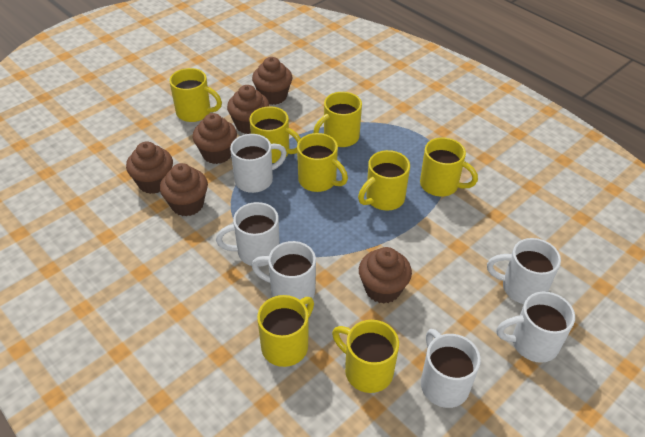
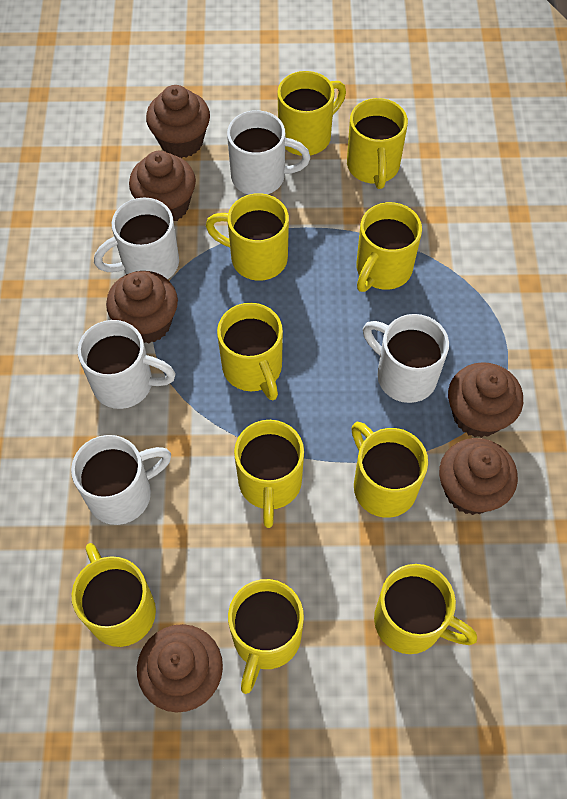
white mug: [216,202,280,267] [230,134,287,193] [252,241,316,305] [421,329,481,408] [487,238,561,304] [496,292,575,363] = 6 -> [71,435,171,525] [78,320,176,409] [94,198,179,279] [227,110,310,195] [363,314,449,403] = 5
yellow mug: [169,68,222,122] [249,106,301,163] [257,295,314,367] [297,133,348,192] [313,92,362,147] [332,320,399,393] [358,150,410,211] [420,137,478,197] = 8 -> [71,543,156,647] [206,193,289,281] [217,303,283,400] [228,579,304,694] [234,420,304,528] [277,71,346,156] [347,98,408,189] [351,422,428,518] [356,202,422,292] [374,564,477,654] = 10

